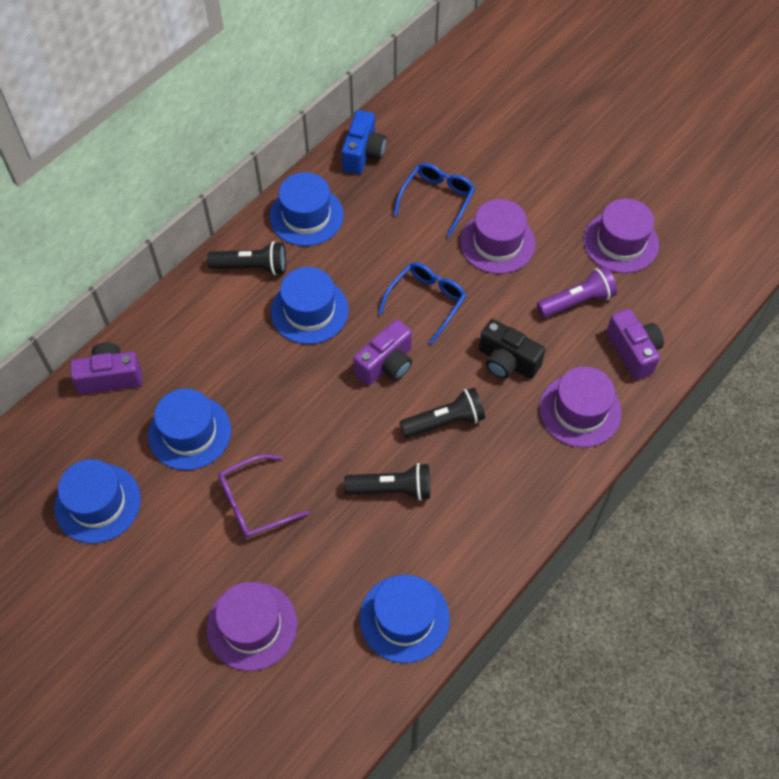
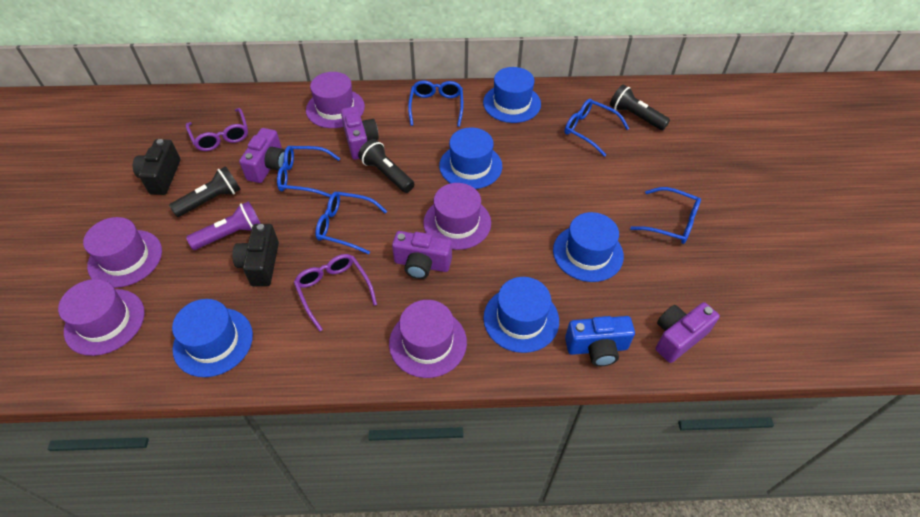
black camera: [479,319,545,379] = 1 -> [133,139,181,195] [232,224,279,287] = 2
blue glasses: [378,262,466,345] [394,163,475,237] = 2 -> [277,146,340,197] [315,192,387,254] [408,80,463,127] [565,99,629,157] [630,187,701,244] = 5
purple camera: [70,342,142,394] [353,319,412,385] [606,309,664,380] = 3 -> [239,128,285,183] [341,106,379,160] [392,231,452,279] [655,302,720,363] = 4
purple glasses: [218,454,309,538] = 1 -> [186,108,248,151] [294,254,377,331] = 2
purple hat: [207,582,297,671] [460,199,536,274] [539,366,622,447] [583,198,659,273] = 4 -> [58,279,145,356] [83,217,162,288] [306,72,365,128] [389,300,467,378] [423,183,491,250] = 5

